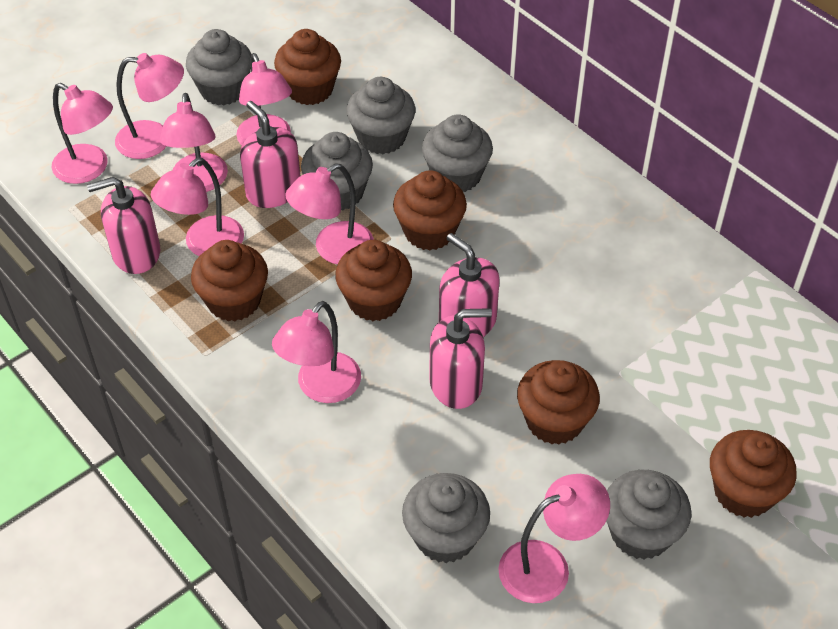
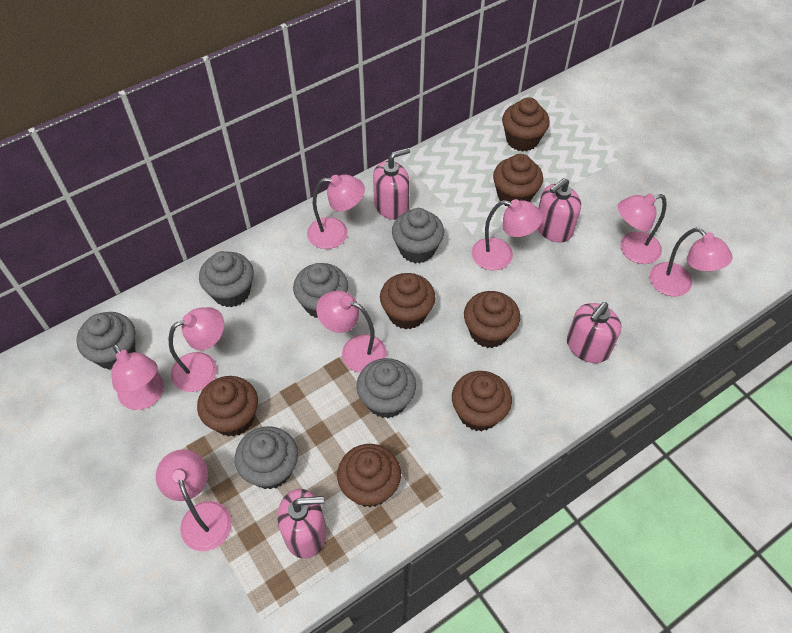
brown cupcake: [191,240,268,321] [274,29,341,105] [335,240,412,321] [393,170,467,251] [517,360,600,445] [710,430,797,518] = 6 -> [197,376,258,437] [337,444,401,507] [380,273,435,330] [452,371,512,431] [464,291,520,348] [493,154,543,206] [502,97,550,152] = 7

